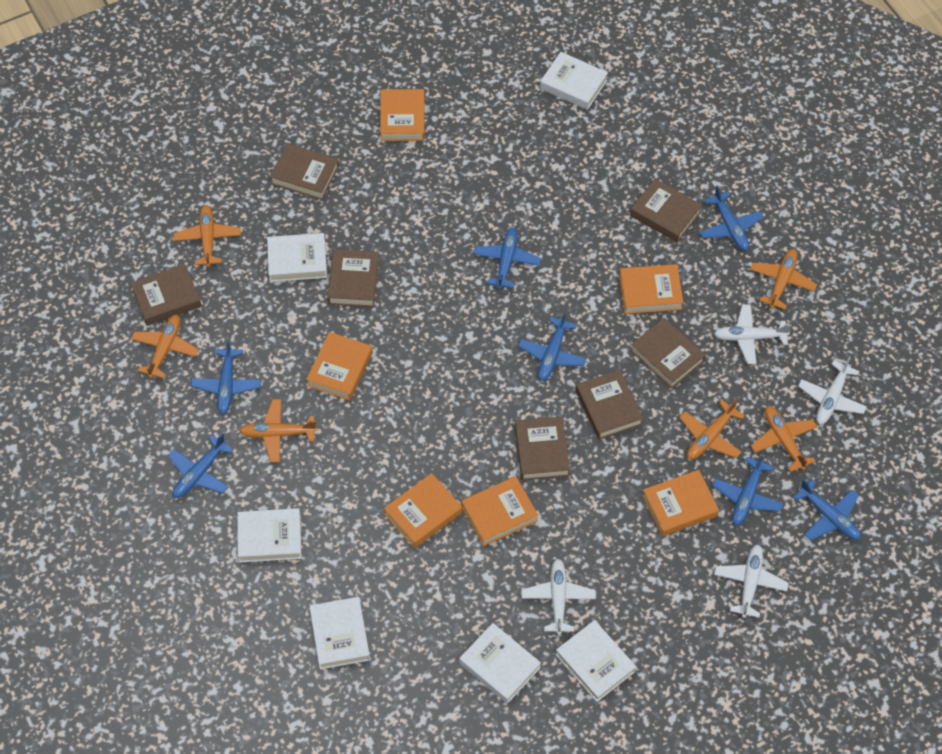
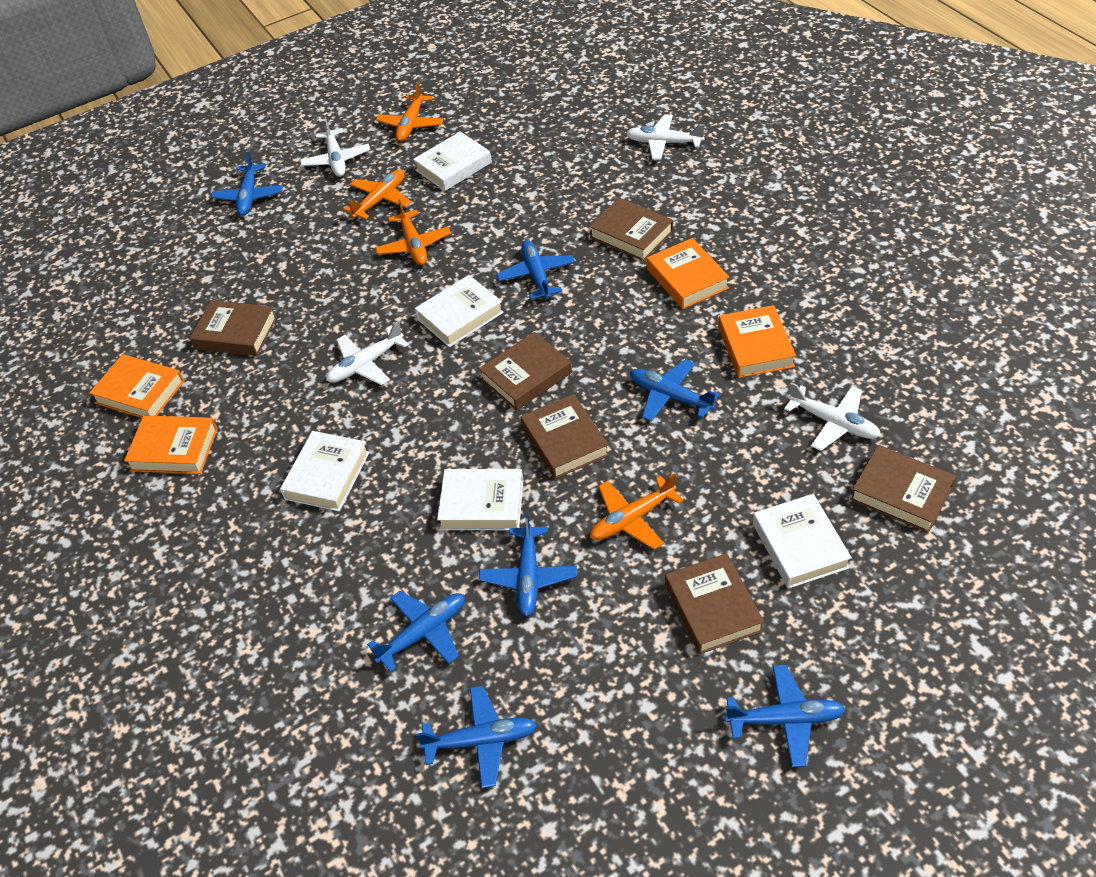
brown book: [131,264,202,326] [270,143,339,200] [327,249,379,307] [515,417,570,481] [576,370,643,440] [630,179,702,243] [630,318,706,389] = 7 -> [190,300,277,356] [479,332,572,411] [521,394,609,479] [589,198,673,261] [665,553,764,654] [850,445,956,533] = 6
orange book: [306,332,373,400] [380,89,425,141] [384,473,462,548] [461,476,538,546] [619,264,684,314] [642,470,719,536] = 6 -> [89,354,184,418] [124,415,218,474] [647,238,730,309] [718,305,796,378] = 4
orange plane: [131,314,199,378] [174,205,241,267] [239,399,317,463] [679,398,745,460] [750,249,817,310] [751,406,817,472] = 6 -> [343,169,411,220] [375,199,451,265] [376,82,444,142] [590,473,684,550] = 4
white book: [237,508,301,562] [267,233,327,282] [309,597,370,669] [459,623,541,704] [540,52,608,110] [556,620,636,702] = 6 -> [280,431,370,512] [413,132,492,191] [415,275,504,347] [437,469,524,530] [753,494,852,589] = 5

